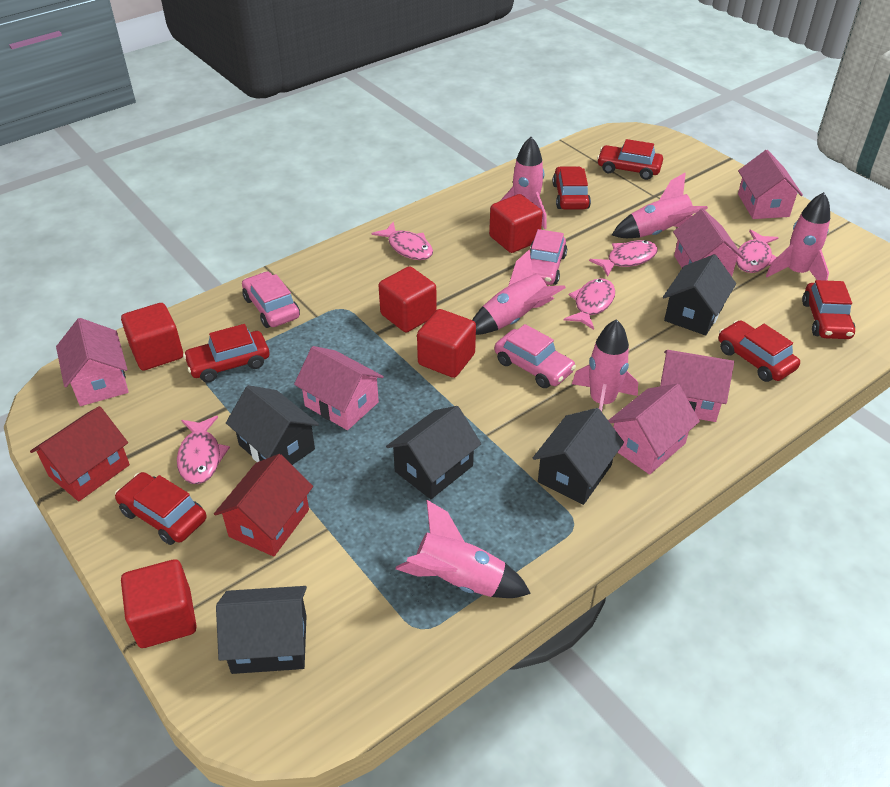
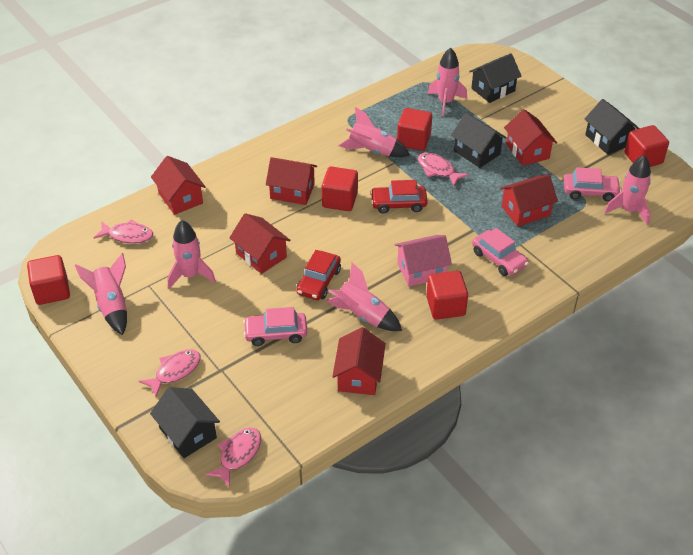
black house: [216,586,307,674] [226,385,319,465] [386,406,481,499] [533,408,624,505] [663,254,736,336] = 5 -> [150,387,220,458] [451,113,507,168] [469,53,521,103] [585,99,639,155] = 4
pink fish: [177,416,230,484] [372,222,433,260] [564,278,615,330] [589,240,658,277] [736,229,779,273] = 5 -> [94,219,153,244] [139,349,201,397] [205,427,261,487] [418,153,469,186] = 4
pink house: [56,318,129,406] [294,346,384,430] [608,384,700,475] [660,350,734,422] [673,209,744,276] [738,150,803,219] = 6 -> [395,235,452,287] = 1
red car: [115,472,207,545] [183,324,269,383] [552,166,591,209] [597,139,663,180] [718,320,800,382] [802,280,855,339] = 6 -> [296,250,341,300] [370,180,428,214] = 2
red house: [30,406,130,501] [214,454,313,556] = 2 -> [151,156,206,215] [229,213,291,274] [266,157,317,205] [332,327,386,395] [500,174,558,227] [504,109,557,166] = 6

